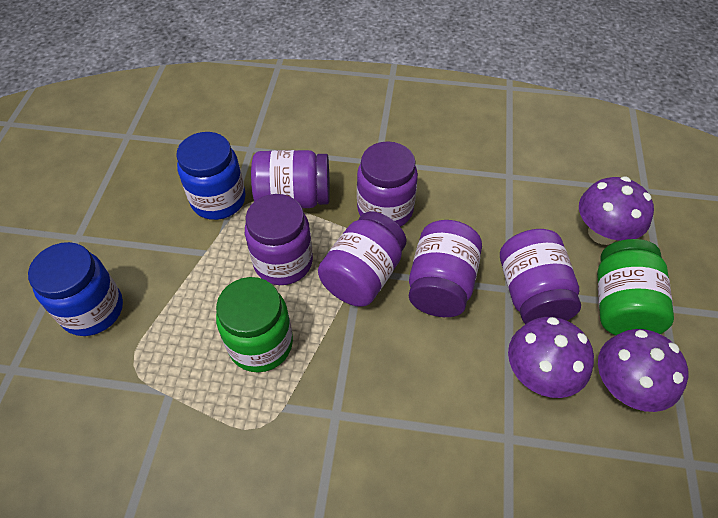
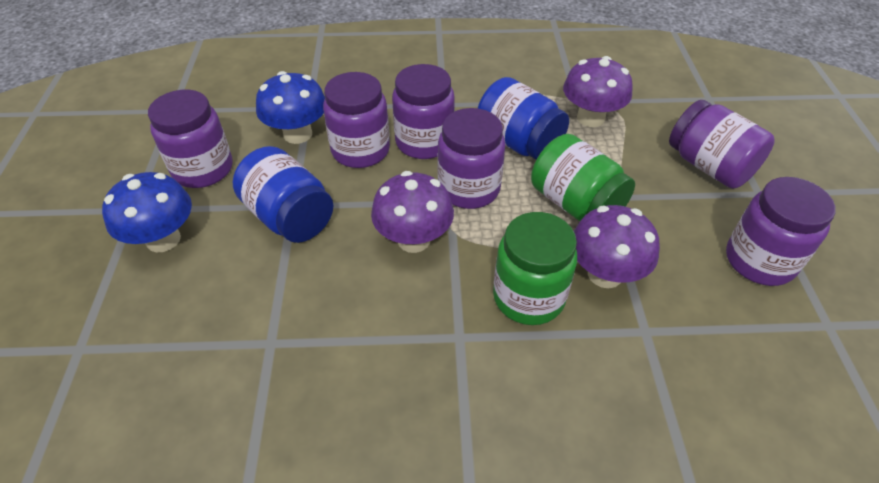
blue mushroom: none = 0 -> [102,172,192,252] [256,71,325,144] = 2

